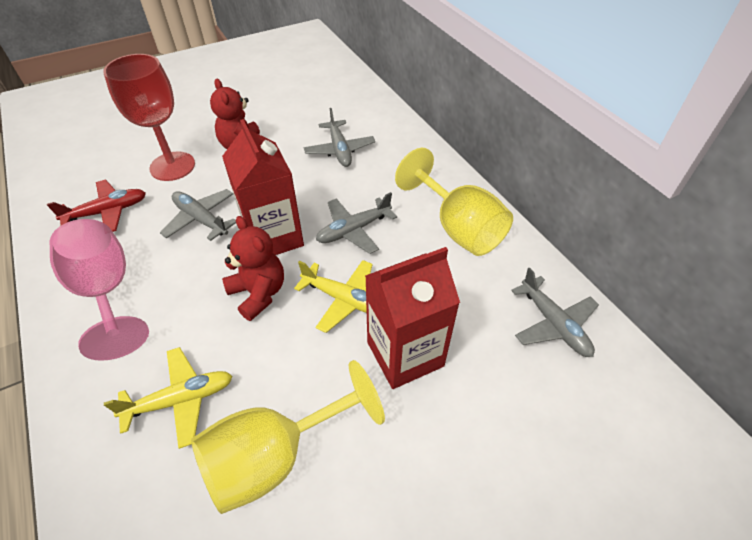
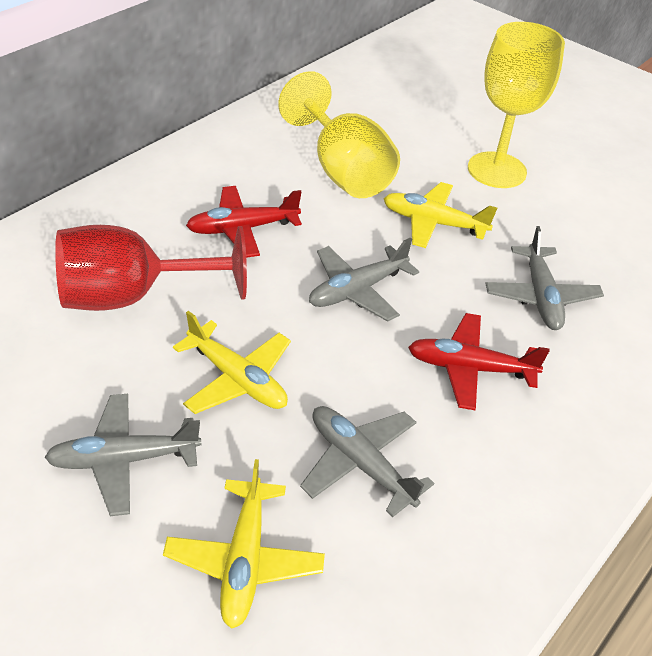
pink goblet: [50,219,149,361] = 1 -> none = 0
red carton: [222,119,304,255] [365,247,460,389] = 2 -> none = 0
red plane: [47,180,146,232] = 1 -> [186,186,302,258] [408,313,550,410] = 2
red teddy bear: [210,79,260,149] [222,216,284,321] = 2 -> none = 0
yellow plane: [104,347,233,449] [294,260,372,333] = 2 -> [163,459,325,629] [173,311,291,414] [384,182,497,248] = 3

